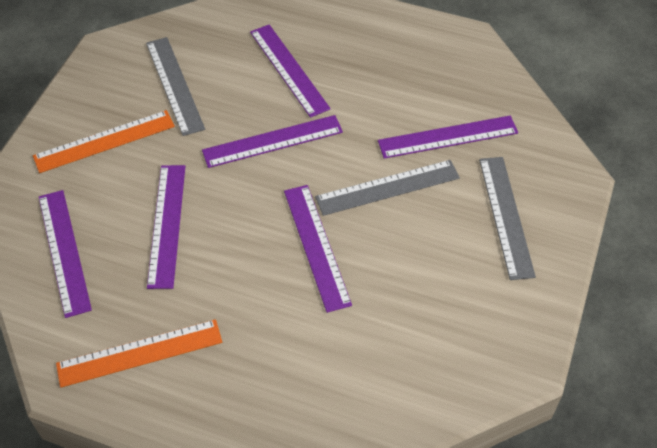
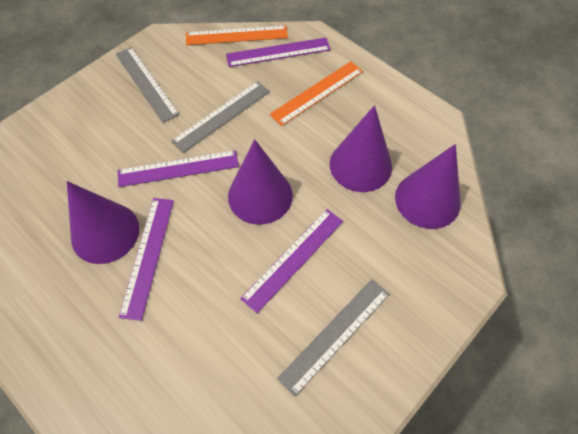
purple cone: none = 0 -> [67,181,139,264] [228,139,293,225] [330,105,392,192] [395,144,461,229] = 4
purple ruler: [39,190,92,318] [147,165,185,289] [202,115,343,168] [250,25,331,118] [284,185,352,313] [378,116,518,159] = 6 -> [118,150,239,187] [119,198,174,321] [226,37,331,67] [240,209,343,314] = 4

